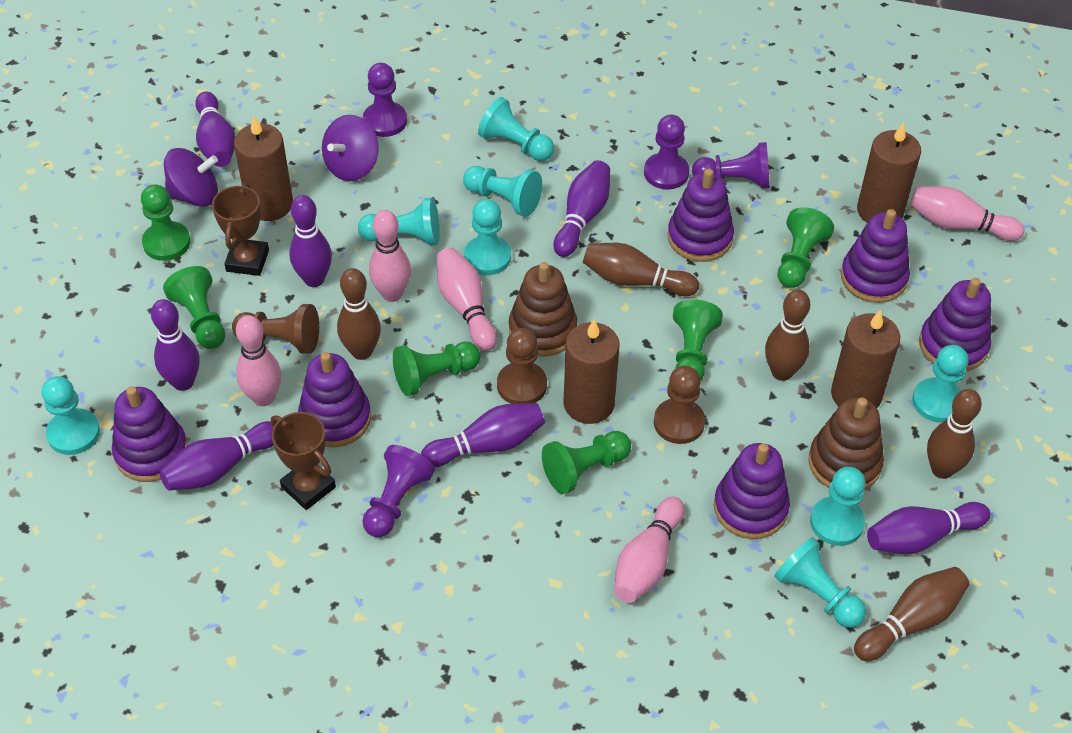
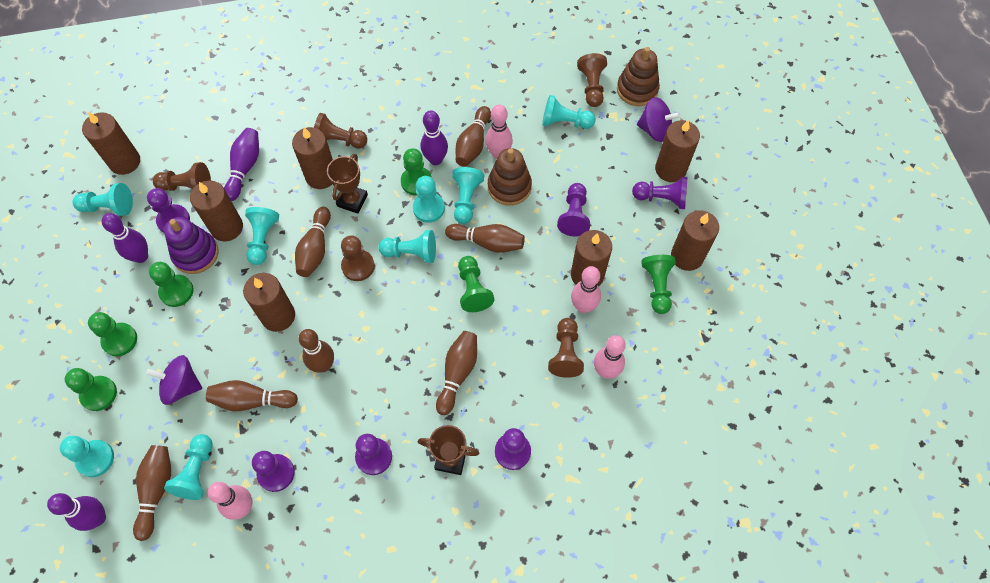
brown bowling pin: [337,268,381,360] [583,243,699,296] [765,290,810,381] [854,567,969,661] [927,389,982,479] = 5 -> [133,445,171,541] [206,380,298,411] [295,207,331,277] [298,329,334,373] [436,331,477,415] [445,224,525,253] [456,106,491,167] = 7
brown candle: [234,116,293,221] [563,320,620,424] [831,310,900,408] [857,122,921,223] = 4 -> [82,112,140,175] [190,180,243,241] [243,273,295,332] [292,127,333,189] [571,230,612,286] [655,120,700,182] [671,210,719,271] = 7
brown pawn: [232,304,319,354] [497,328,547,404] [654,366,705,444] = 3 -> [153,162,211,191] [314,113,367,148] [341,235,375,281] [548,318,584,378] [577,53,607,107] = 5
pink bowling pin: [236,315,281,406] [369,210,411,302] [437,248,497,351] [614,497,685,603] [910,186,1024,241] = 5 -> [208,482,253,520] [485,104,513,159] [571,266,601,313] [594,335,626,379] = 4
purple bowling pin: [151,299,200,391] [159,421,274,491] [195,92,236,167] [289,195,332,287] [421,403,545,467] [554,160,610,257] [867,502,990,554] = 7 -> [47,493,106,531] [102,213,148,263] [224,128,259,201] [421,110,448,165] = 4
purple pawn: [362,445,435,537] [363,63,407,137] [644,115,689,189] [692,142,770,189] = 4 -> [147,188,190,233] [252,451,295,492] [355,434,392,475] [495,428,531,470] [557,183,590,236] [632,177,688,209] = 6
purple stacking toy: [112,386,188,482] [298,352,371,447] [667,168,734,262] [714,443,790,539] [841,209,910,303] [919,278,992,371] = 6 -> [164,217,219,274] = 1

